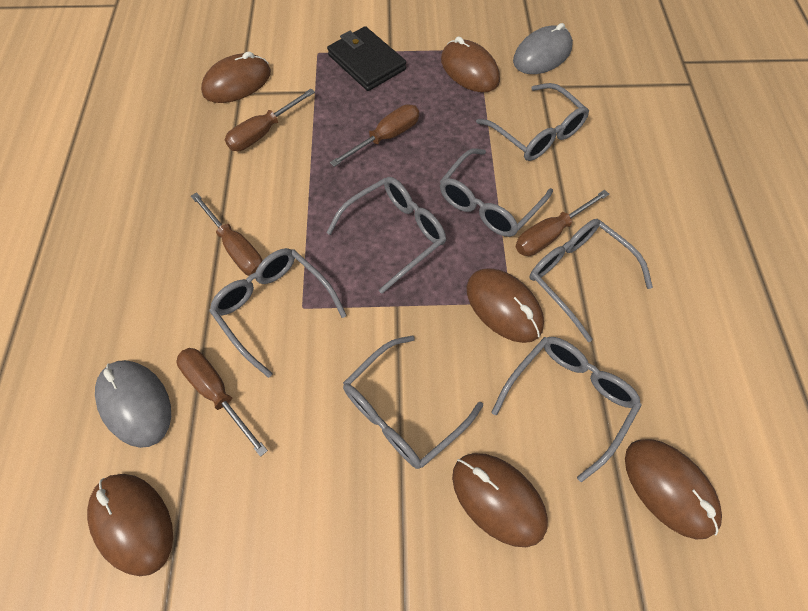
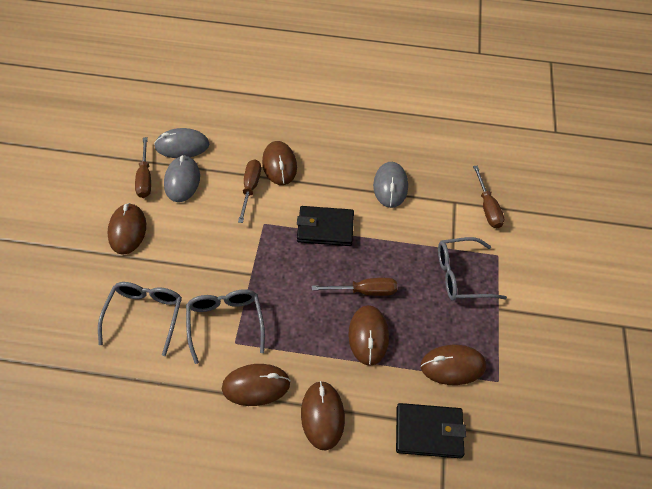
black wallet: [327,26,406,91] = 1 -> [297,206,354,246] [396,403,466,458] = 2
brown screwdriver: [177,348,268,457] [191,192,263,276] [225,89,315,151] [330,104,419,167] [516,190,609,256] = 5 -> [135,137,151,198] [238,160,261,223] [312,278,397,296] [473,166,504,228] = 4
grey glasses: [209,248,347,378] [326,177,446,294] [343,335,483,469] [440,148,553,237] [476,83,589,161] [492,337,642,482] [530,219,653,342] = 7 -> [98,282,182,356] [186,289,265,364] [438,237,507,301] = 3
grey mouse: [95,360,171,448] [513,23,573,74] = 2 -> [154,128,209,158] [164,155,200,202] [373,162,408,208] = 3

